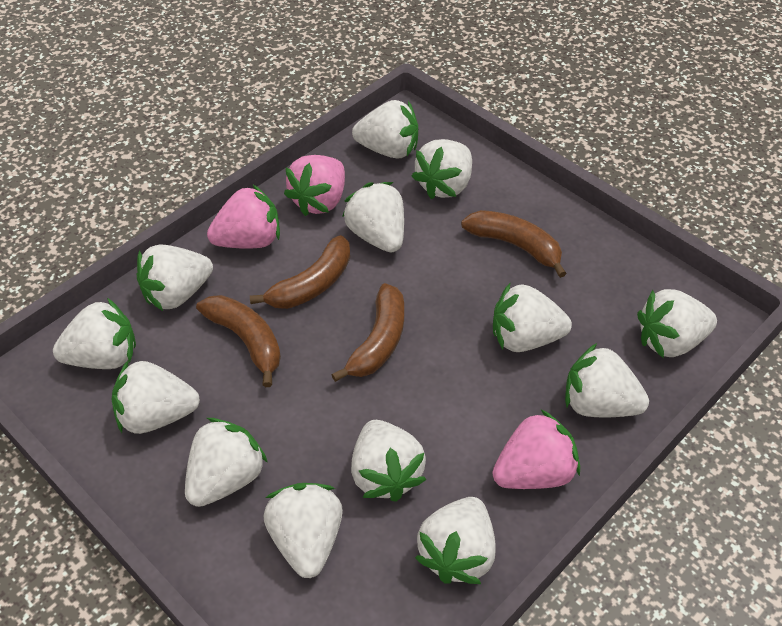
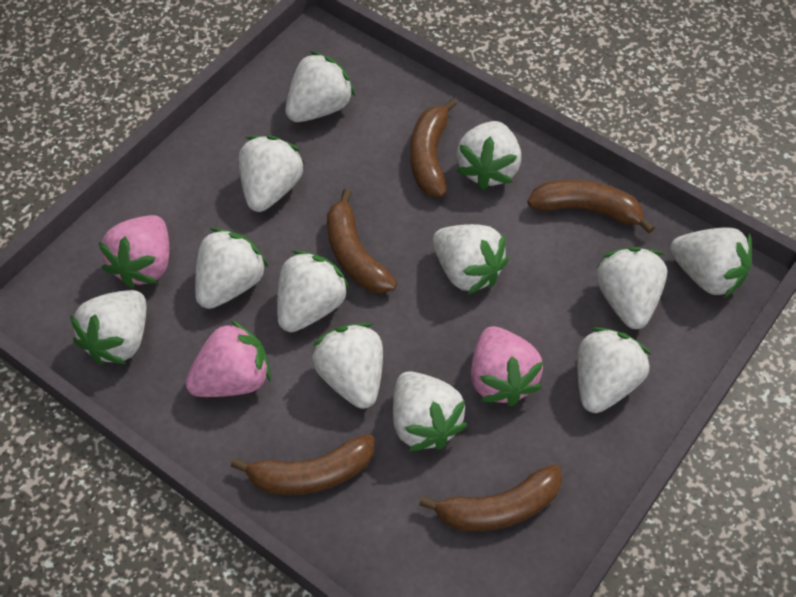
brown banana: [196,295,281,387] [250,235,350,309] [331,283,404,382] [461,210,567,278] = 4 -> [231,434,375,495] [327,189,397,293] [410,98,457,197] [419,464,562,531] [527,180,655,234] = 5
white strawberry: [53,298,136,369] [112,360,200,434] [137,245,213,311] [185,418,268,507] [263,483,343,578] [342,182,404,252] [351,420,426,502] [352,100,418,158] [412,139,472,199] [415,497,496,584] [493,283,572,352] [565,343,649,417] [637,289,717,358] = 13 -> [70,290,146,364] [195,228,268,309] [239,135,305,212] [277,250,350,332] [285,51,355,122] [312,323,383,409] [393,371,468,451] [433,224,509,295] [456,121,521,190] [577,327,651,413] [596,247,667,329] [670,227,752,298] = 12

